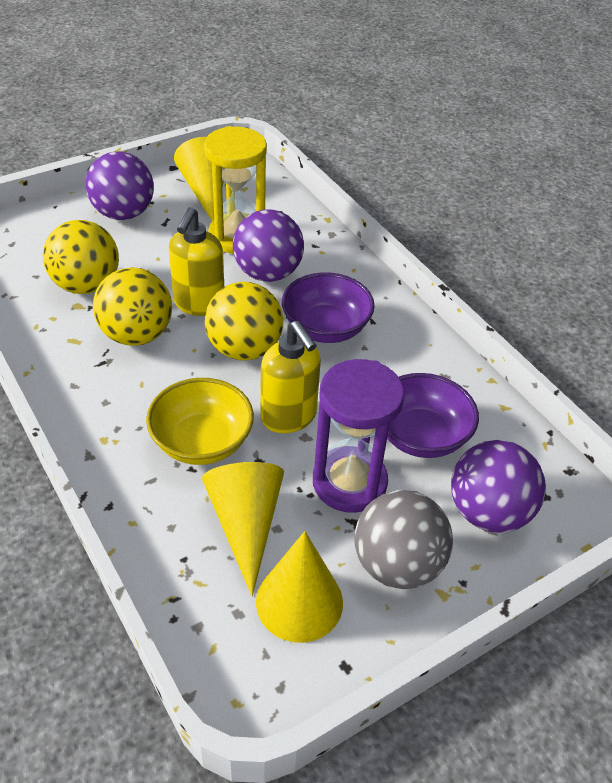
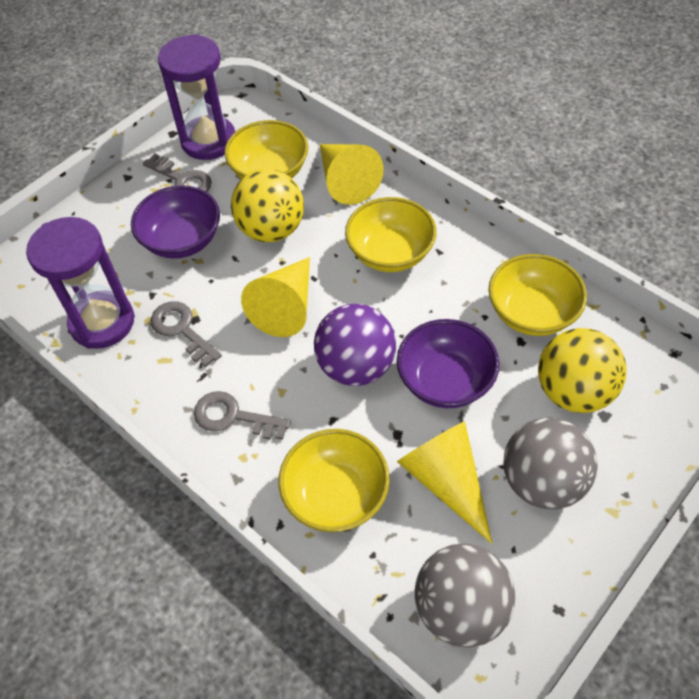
grey ball: [354,490,453,589] = 1 -> [415,544,515,648] [504,418,597,509] = 2
grey key: none = 0 -> [143,153,212,192] [151,301,222,367] [194,391,291,440] = 3
purple ball: [86,152,154,220] [233,209,304,282] [451,440,546,533] = 3 -> [314,304,396,386] = 1
purple hourglass: [313,359,404,513] = 1 -> [26,217,135,349] [158,34,235,160] = 2
yellow ball: [43,220,119,294] [93,268,172,346] [205,282,283,360] = 3 -> [231,169,304,242] [538,328,627,413] = 2
yellow bowl: [146,378,254,465] = 1 -> [224,120,309,179] [278,429,390,532] [345,197,437,272] [488,254,587,336] = 4
yellow hourglass: [204,126,267,254] = 1 -> none = 0
yellow soap dispenser: [169,207,224,316] [260,321,321,433] = 2 -> none = 0

